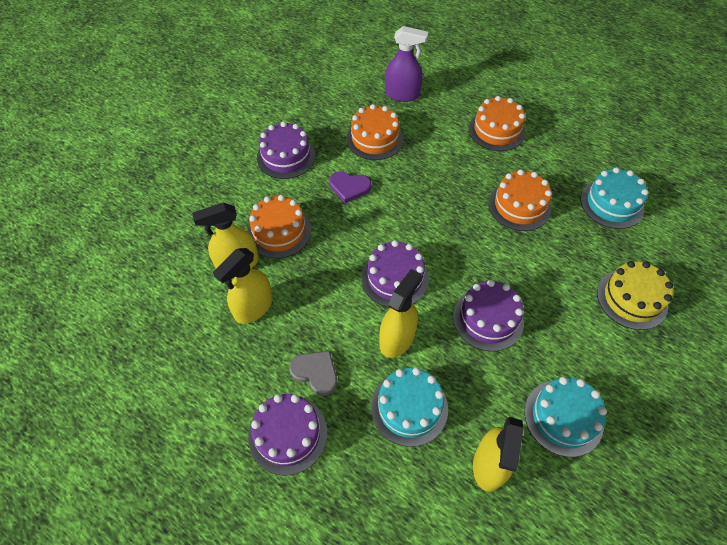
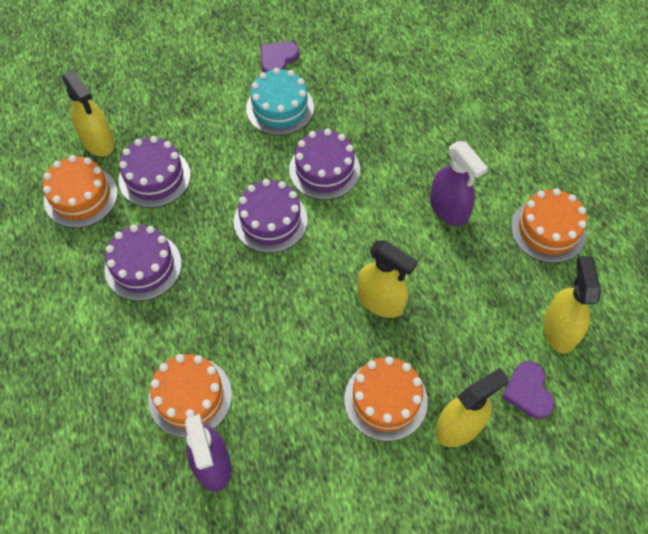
grey heart: [289,351,337,396] = 1 -> none = 0
purple heart: [329,171,371,203] = 1 -> [260,41,299,73] [502,361,555,419] = 2
purple spray bottle: [385,26,428,102] = 1 -> [185,414,231,492] [430,141,488,226] = 2
turquoise cake: [371,367,448,447] [525,377,607,457] [581,167,649,229] = 3 -> [246,68,314,136] = 1
yellow cake: [597,261,673,330] = 1 -> none = 0

